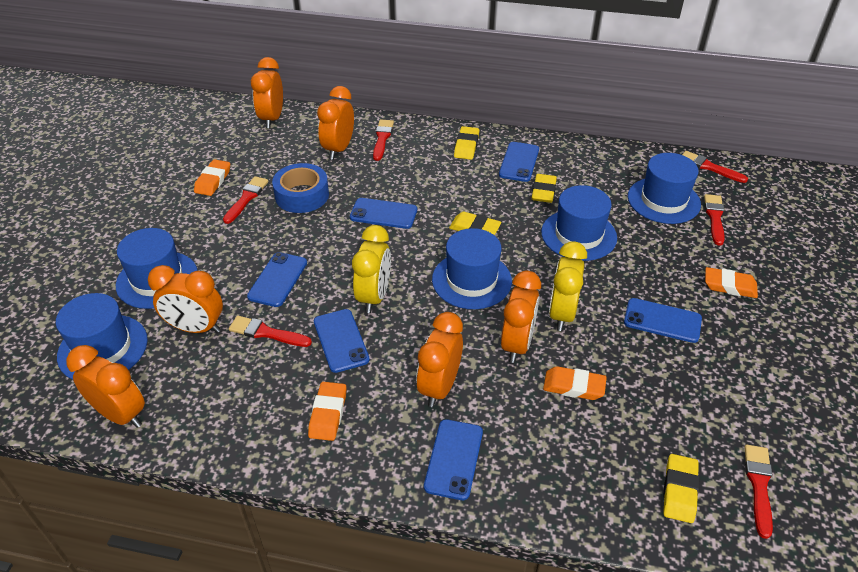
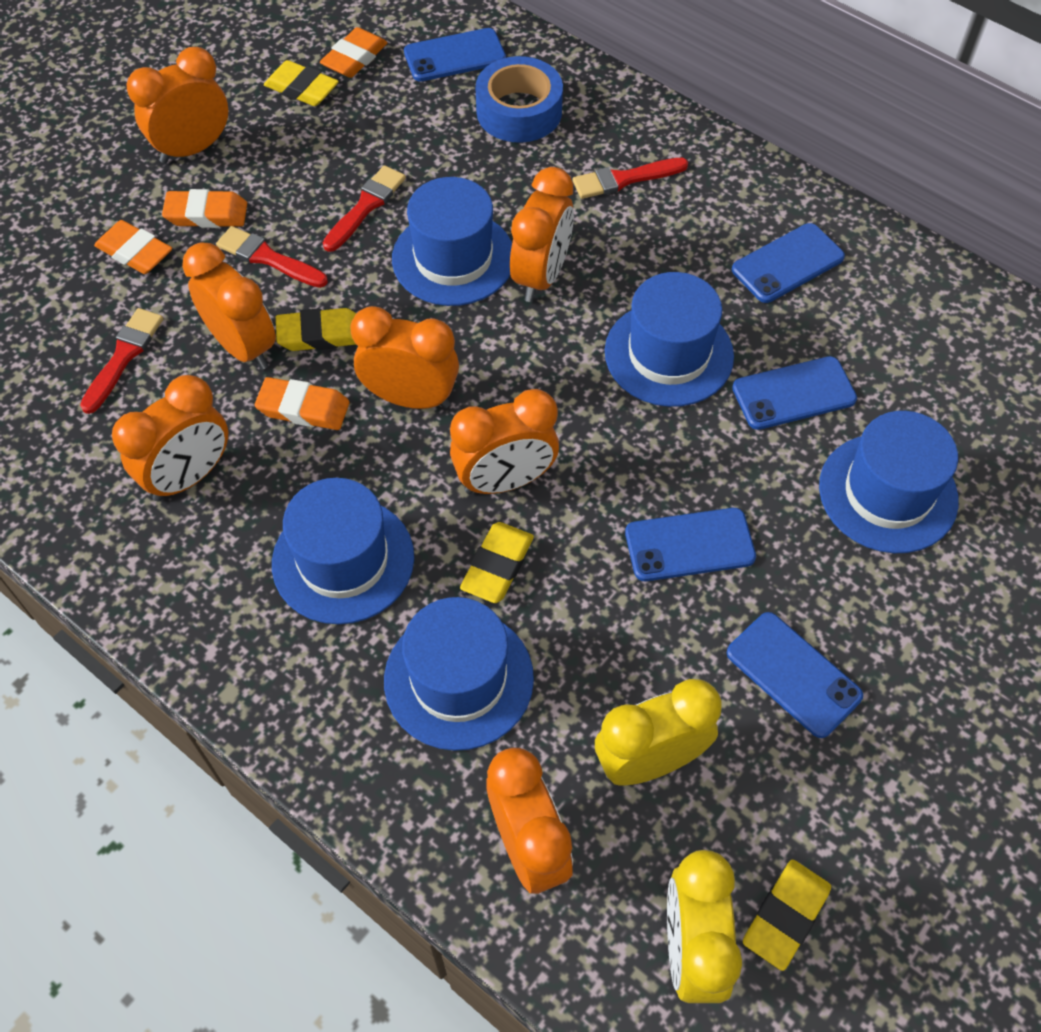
blue phone: [247,252,307,307] [314,309,370,373] [350,198,417,229] [424,419,483,500] [499,142,539,182] [624,298,702,343] = 6 -> [404,28,506,82] [625,508,756,581] [727,612,863,738] [732,223,845,303] [732,356,857,430] = 5
orange clock: [66,345,145,428] [148,265,223,333] [251,57,283,128] [317,86,354,160] [416,312,463,407] [501,271,541,363] = 6 -> [112,375,228,501] [127,47,228,164] [182,242,276,370] [350,306,459,409] [450,389,559,494] [486,748,573,894] [510,167,574,302] = 7
red brush: [223,176,269,224] [229,316,312,347] [373,120,394,161] [682,151,748,183] [704,194,725,246] [744,444,773,539] = 6 -> [80,308,163,414] [216,226,328,288] [323,165,406,252] [573,158,688,199] = 4

